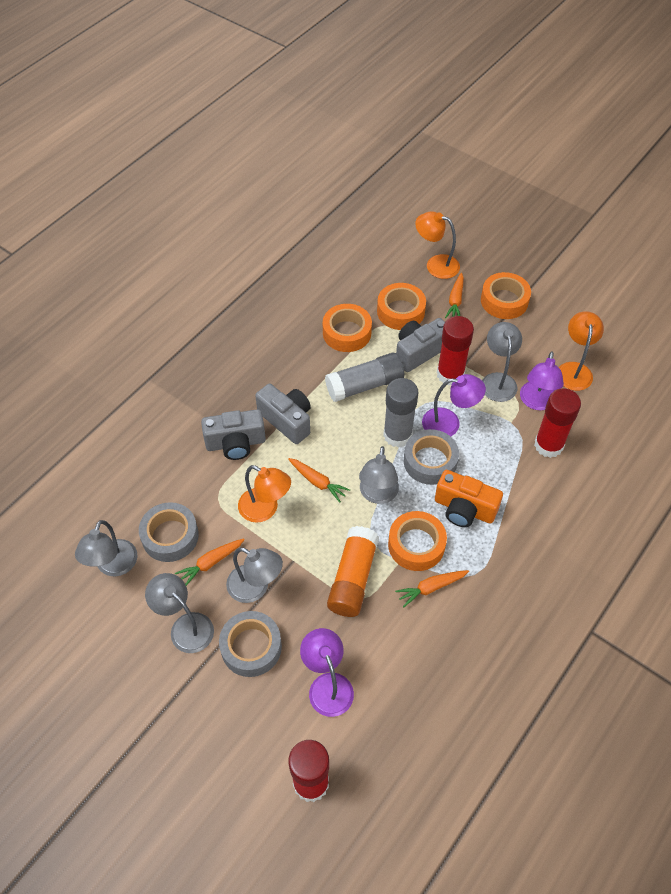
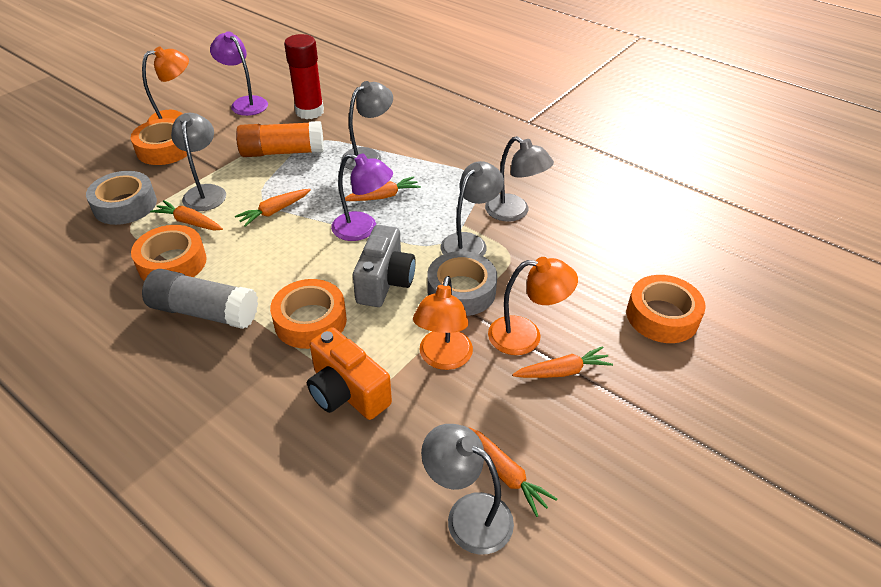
grey camera: [201,409,266,460] [255,384,311,444] [396,318,445,372] = 3 -> [353,225,416,307] = 1
grey glue stick: [325,352,404,402] [383,378,418,448] = 2 -> [142,269,258,329] = 1
grey tape: [139,502,199,562] [219,611,282,677] [404,429,459,485] = 3 -> [86,171,157,225] [427,251,497,316] = 2
orange carrot: [175,538,245,586] [288,458,350,503] [395,570,469,607] [445,273,464,318] = 4 -> [150,200,223,230] [235,189,311,227] [345,176,421,201] [469,427,557,517] [512,346,613,378] = 5
purple lamp: [300,628,354,717] [422,374,486,436] [520,351,564,410] = 3 -> [210,31,268,116] [331,154,393,241] = 2
red glue stick: [289,740,329,802] [437,316,474,385] [534,388,581,458] = 3 -> [284,34,324,119] = 1

